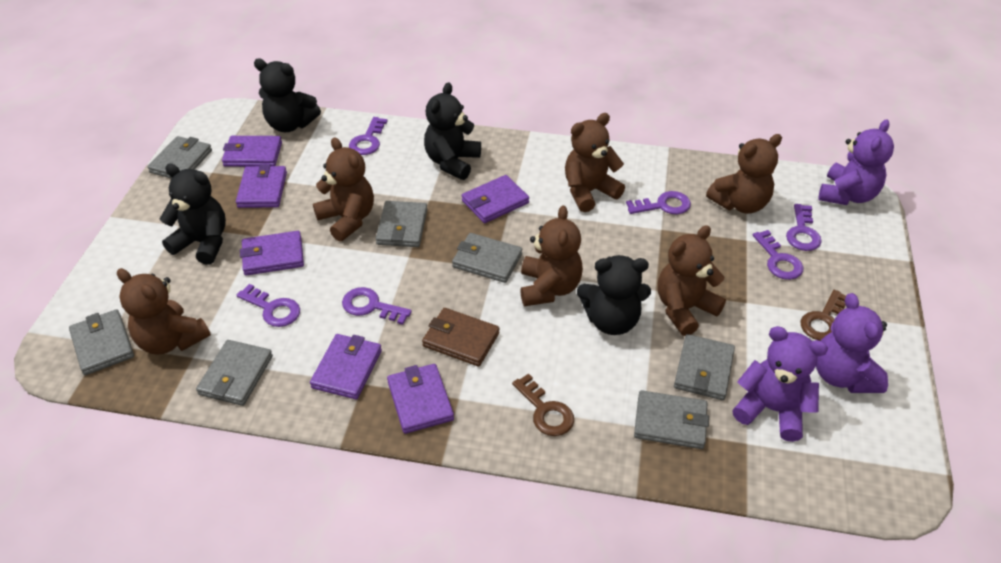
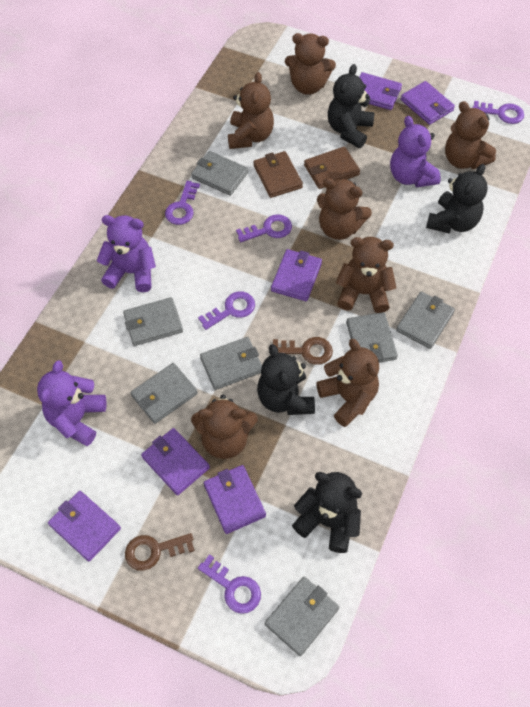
brown teddy bear: [117,268,211,354] [313,137,374,241] [520,205,583,306] [565,113,625,212] [658,225,726,336] [706,134,782,214] = 6 -> [191,395,258,459] [228,72,274,149] [285,33,336,95] [316,339,379,427] [317,178,372,240] [336,237,396,313] [445,101,496,169] = 7
brown wallet: [422,308,500,367] = 1 -> [253,151,303,198] [304,146,360,189] = 2
purple key: [237,284,300,327] [342,287,412,325] [349,117,387,155] [626,191,691,214] [753,230,803,280] [786,204,822,251] = 6 -> [165,181,200,225] [198,291,255,330] [198,554,261,614] [236,214,292,242] [472,101,524,124] = 5

